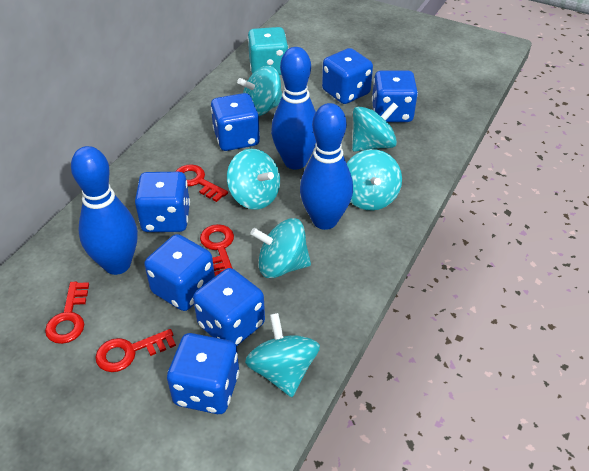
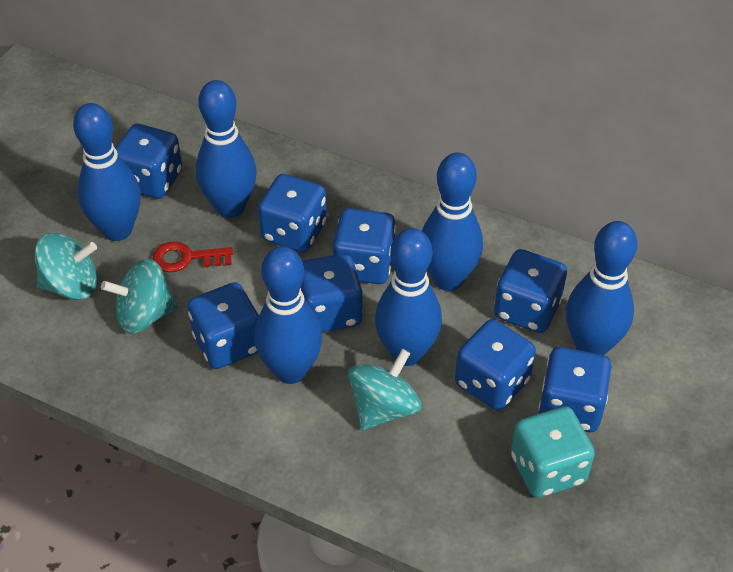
blue bowling pin: [71,146,138,275] [271,47,316,169] [300,103,353,230] = 3 -> [73,103,141,241] [196,80,257,218] [254,246,322,384] [375,228,442,366] [422,153,483,291] [566,221,637,355] = 6
blue dice: [135,172,190,232] [144,234,215,311] [167,333,239,414] [193,268,265,346] [211,93,260,151] [322,48,373,104] [372,70,418,122] = 7 -> [115,124,182,199] [188,282,259,369] [258,174,327,252] [300,254,363,332] [333,208,396,284] [455,319,536,410] [494,249,567,333] [539,347,611,432] = 8
red key: [45,282,89,344] [95,329,176,372] [175,164,228,202] [200,224,234,276] = 4 -> [153,241,233,272] = 1
turquoise spinning top: [227,149,280,209] [237,66,282,116] [245,313,320,397] [250,218,311,278] [347,149,402,210] [352,102,398,152] = 6 -> [34,233,97,300] [101,259,178,334] [348,349,422,430] = 3

